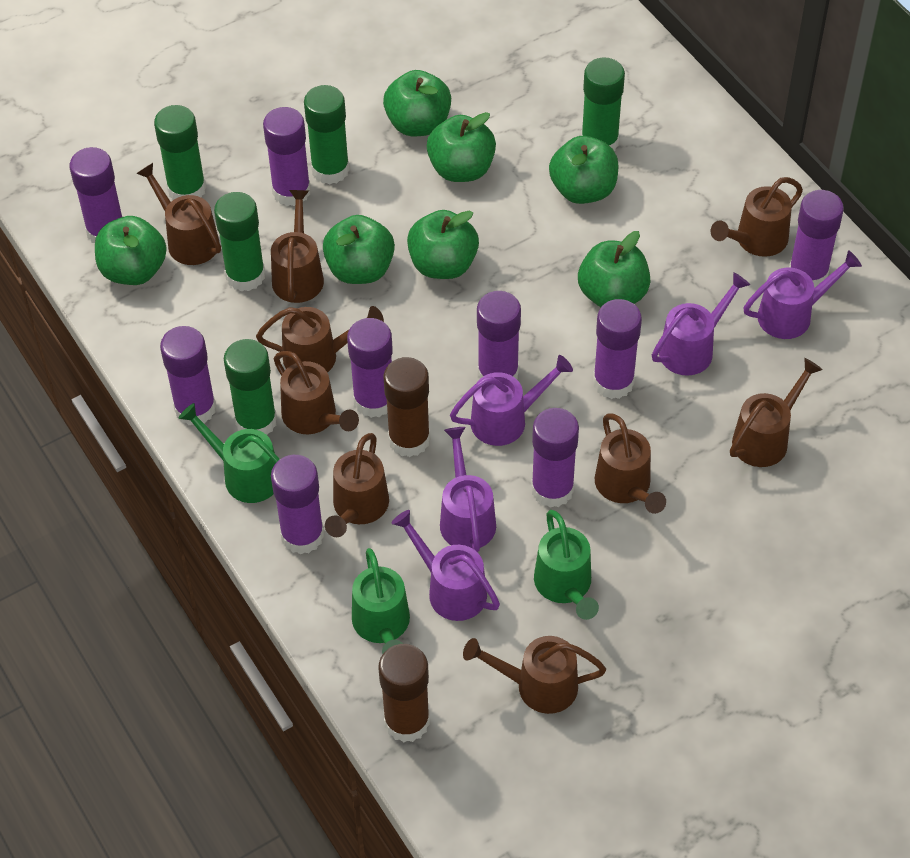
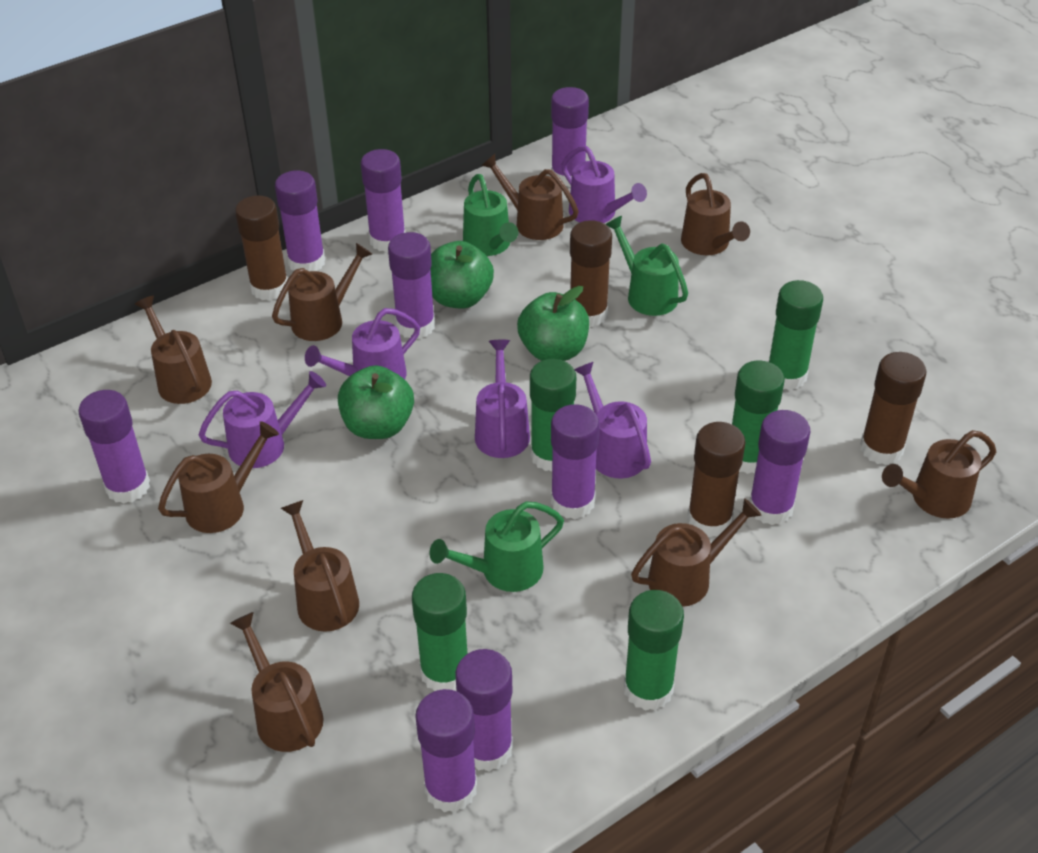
brown glue stick: [379,644,430,742] [384,357,430,457] = 2 -> [235,195,288,301] [570,220,612,327] [687,422,746,537] [860,352,926,465] = 4
green apple: [95,216,167,285] [323,215,395,284] [383,70,451,137] [407,210,479,279] [427,112,496,182] [549,136,619,204] [578,231,650,307] = 7 -> [338,365,414,439] [431,241,494,309] [517,286,589,361] = 3

